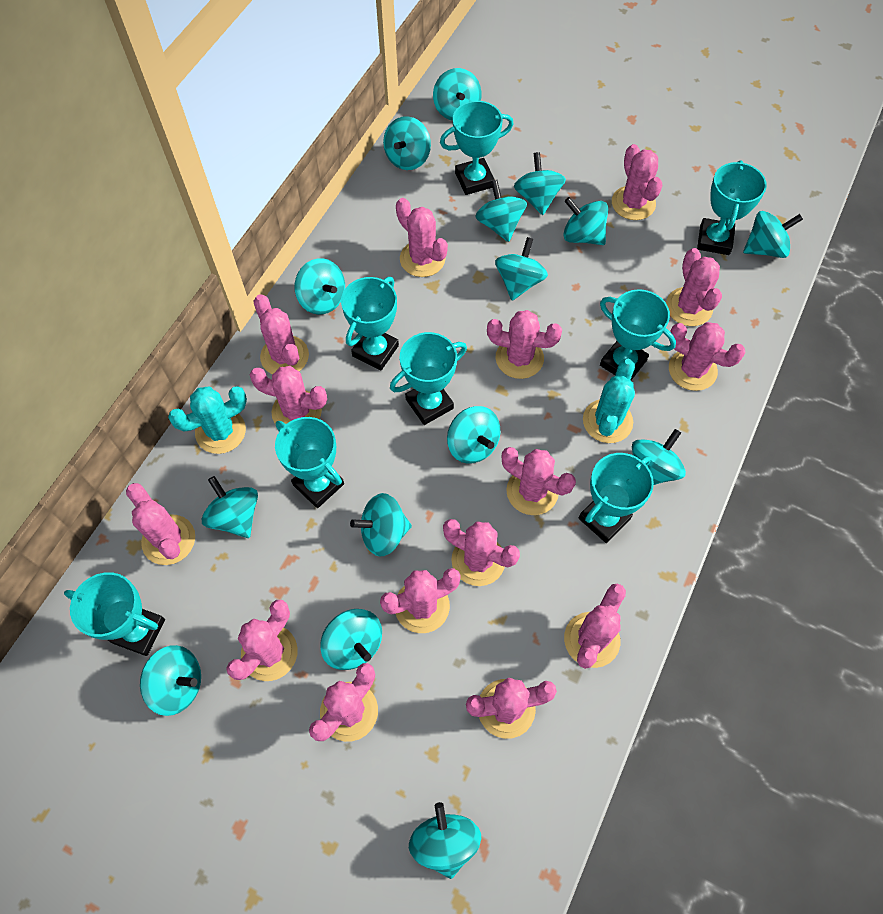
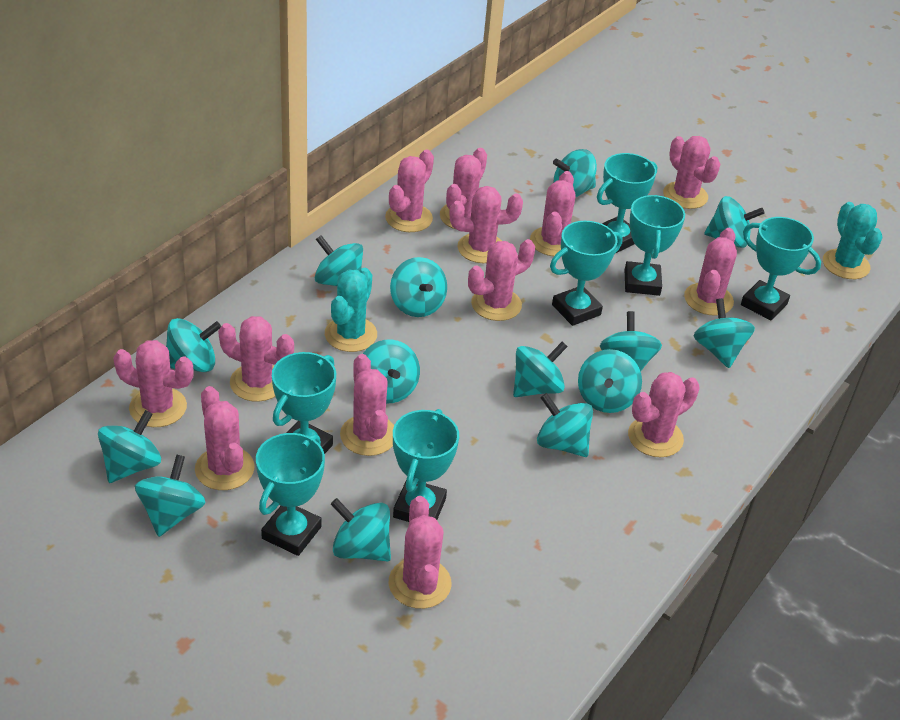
pink cactus: [126,483,195,565] [226,600,298,681] [250,366,327,424] [254,294,309,374] [309,663,378,742] [380,568,461,633] [396,198,448,277] [443,519,520,586] [466,678,557,739] [487,310,562,379] [502,447,576,515] [564,583,626,669] [612,144,662,220] [666,248,722,326] [669,322,746,391] = 15 -> [113,340,194,427] [195,386,255,490] [218,316,294,402] [340,354,394,456] [385,150,434,232] [389,496,451,609] [440,148,487,229] [449,186,523,263] [468,239,535,321] [530,171,576,256] [628,372,700,457] [663,136,721,209] [684,228,737,315] = 13
turquoise spinning top: [140,645,201,716] [202,476,258,538] [294,258,345,315] [320,609,382,670] [350,493,412,557] [383,116,431,170] [409,802,481,879] [433,68,481,121] [447,406,501,464] [475,180,527,242] [495,237,548,301] [514,152,566,215] [563,197,608,245] [632,429,686,485] [743,211,803,258] = 15 -> [98,410,161,483] [135,454,205,537] [166,318,221,372] [315,235,363,286] [331,498,391,561] [363,340,420,403] [390,257,447,317] [513,341,568,397] [537,393,593,457] [553,149,597,197] [578,349,642,413] [600,311,662,372] [694,298,755,368] [704,196,765,248] = 14
turquoise trophy: [64,572,165,656] [275,417,344,508] [341,277,399,371] [390,332,467,425] [440,101,514,195] [579,453,654,543] [600,289,676,381] [697,160,767,255] = 8 -> [256,433,325,556] [272,352,336,454] [393,409,459,522] [550,221,622,326] [597,153,657,253] [625,195,685,296] [741,217,821,321] = 7

